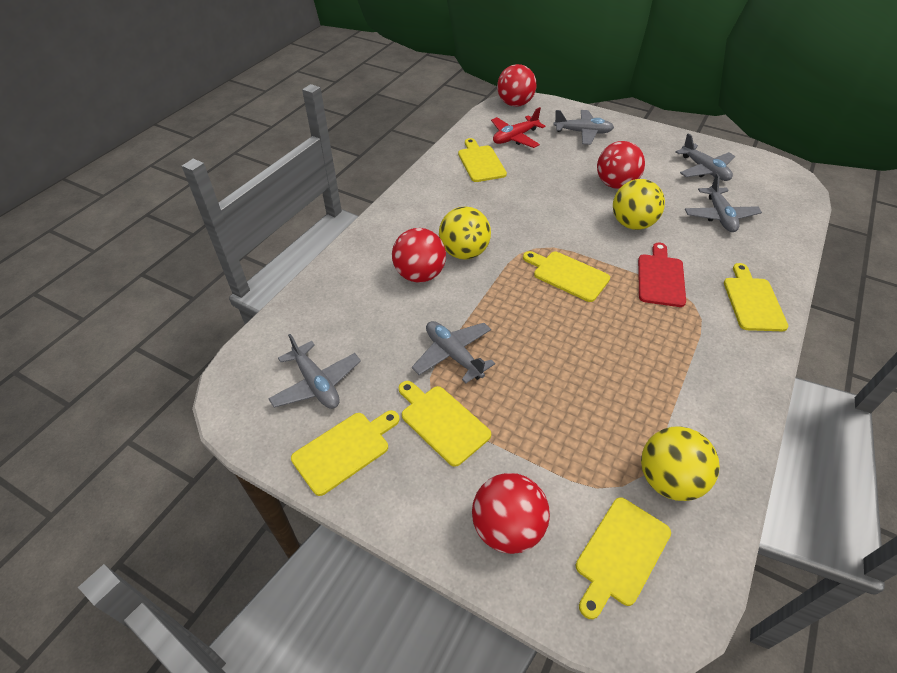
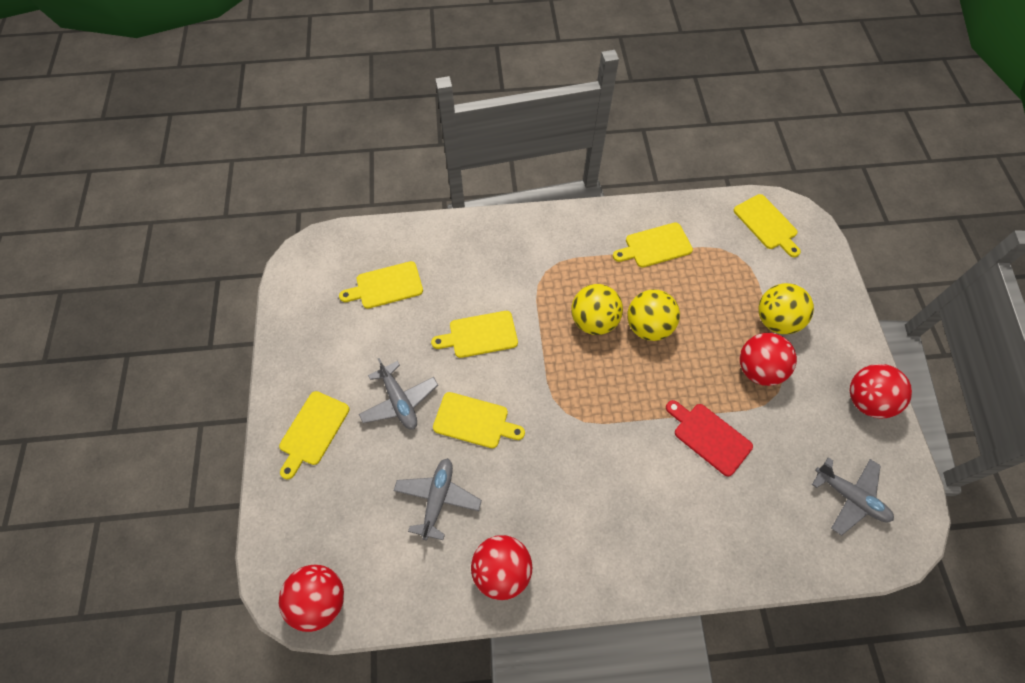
grey plane: [268,334,361,409] [412,321,495,383] [554,110,614,145] [676,133,735,181] [685,174,762,232] = 5 -> [359,358,438,430] [394,458,482,541] [812,457,894,536] = 3
red plane: [491,107,546,148] = 1 -> none = 0

